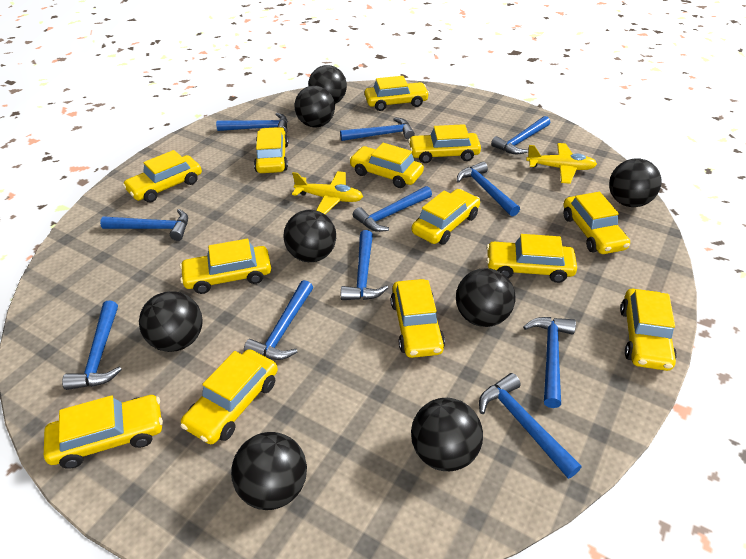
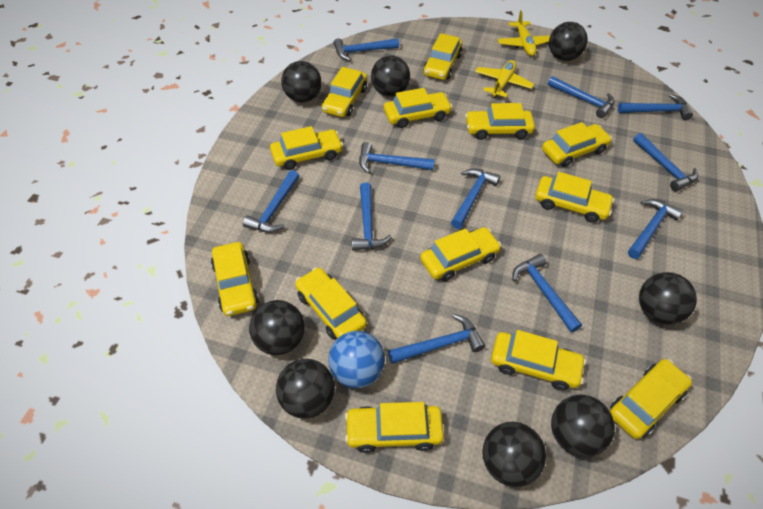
blue ball: none = 0 -> [328,331,385,388] = 1

